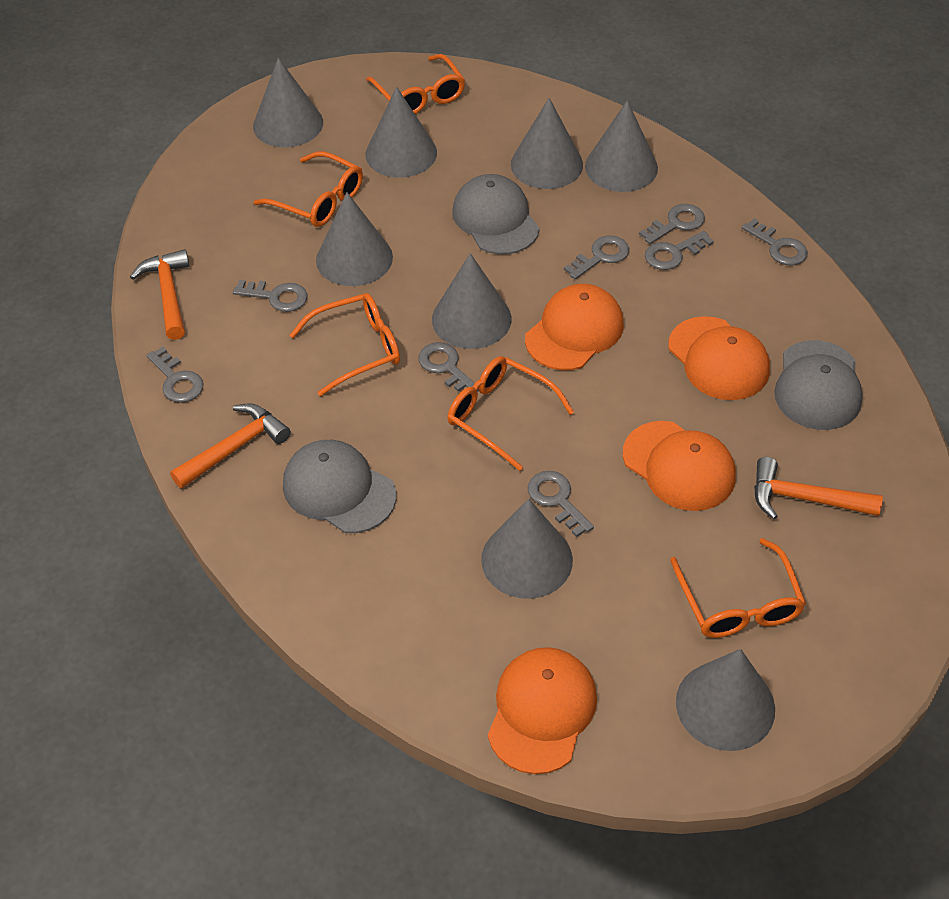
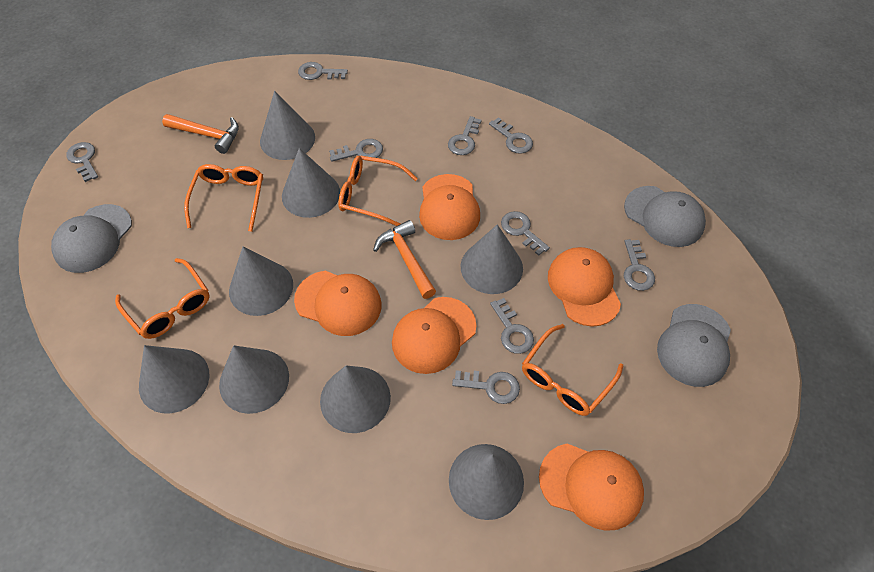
grey key: [146,347,204,403] [233,280,308,312] [419,342,479,392] [528,471,594,537] [564,235,629,279] [639,204,705,244] [645,231,714,270] [742,219,808,265] = 8 -> [66,142,98,182] [298,62,348,80] [329,139,383,162] [448,116,481,155] [452,370,520,404] [489,117,533,154] [490,298,534,354] [501,211,550,256] [624,239,655,291] = 9
orange cap: [488,647,597,774] [525,284,624,370] [623,421,736,511] [668,316,770,400] = 4 -> [294,271,382,336] [392,297,476,374] [419,174,480,240] [539,444,644,531] [548,247,621,327] = 5
orange glasses: [254,151,363,227] [290,293,400,396] [366,54,465,114] [447,356,574,471] [670,538,806,638] = 5 -> [115,258,210,339] [184,164,263,232] [338,156,418,226] [522,324,623,416] = 4
orange hammer: [130,249,190,340] [170,403,291,489] [754,457,883,519] = 3 -> [162,114,239,154] [373,220,436,299] = 2

